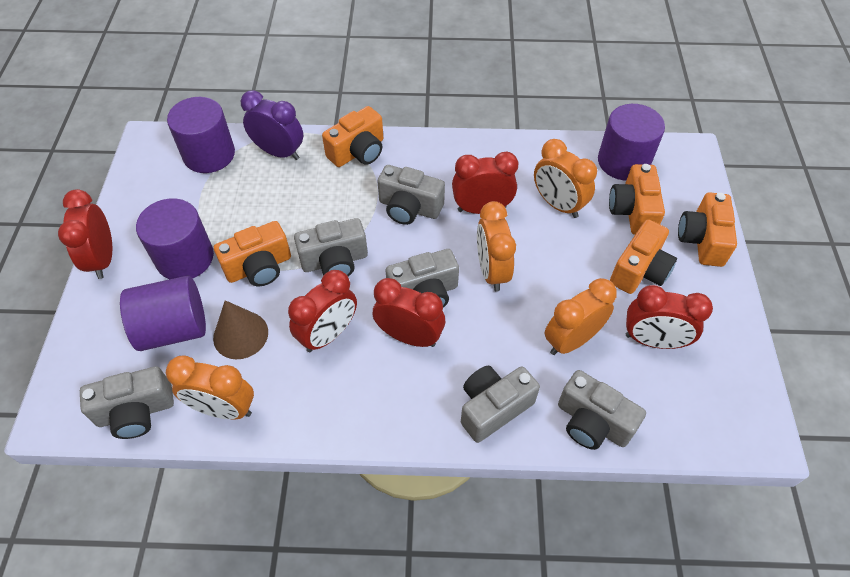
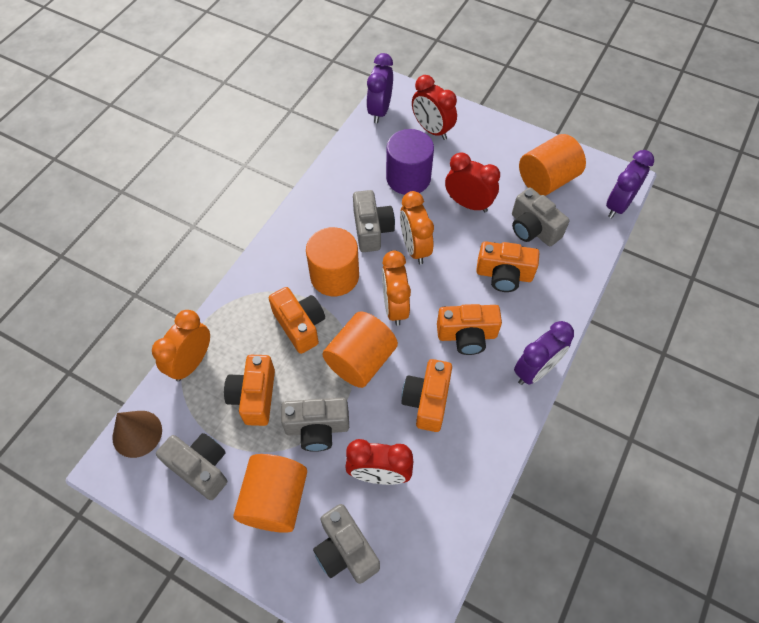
grey camera: [80,366,174,439] [294,218,368,276] [377,165,445,225] [386,249,459,308] [461,366,540,443] [558,370,646,450] = 6 -> [156,433,227,500] [281,398,349,452] [313,504,380,584] [353,190,395,252] [512,187,570,246] = 5
orange clock: [166,355,254,419] [477,201,516,292] [534,139,597,218] [544,278,617,355] = 4 -> [152,310,210,382] [382,251,411,326] [400,191,434,264] = 3
orange cylinder: none = 0 -> [233,454,307,533] [306,227,359,296] [323,311,398,388] [519,134,586,196] = 4
purple clock: [241,90,303,160] = 1 -> [367,53,393,123] [514,321,574,385] [606,150,654,218] = 3
purple cylinder: [120,276,206,351] [136,198,214,279] [167,97,235,173] [598,104,665,180] = 4 -> [386,129,434,195] = 1
red clock: [58,189,112,279] [288,270,357,352] [373,278,445,347] [452,152,518,214] [626,285,713,349] = 5 -> [345,439,413,485] [412,75,457,140] [445,152,500,212] = 3

